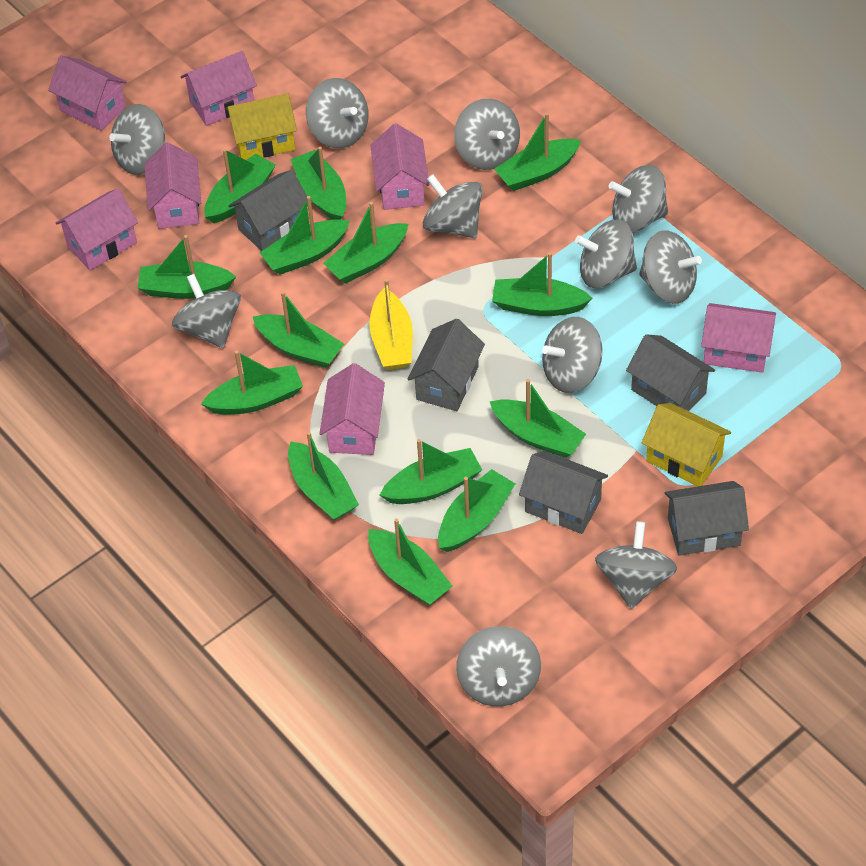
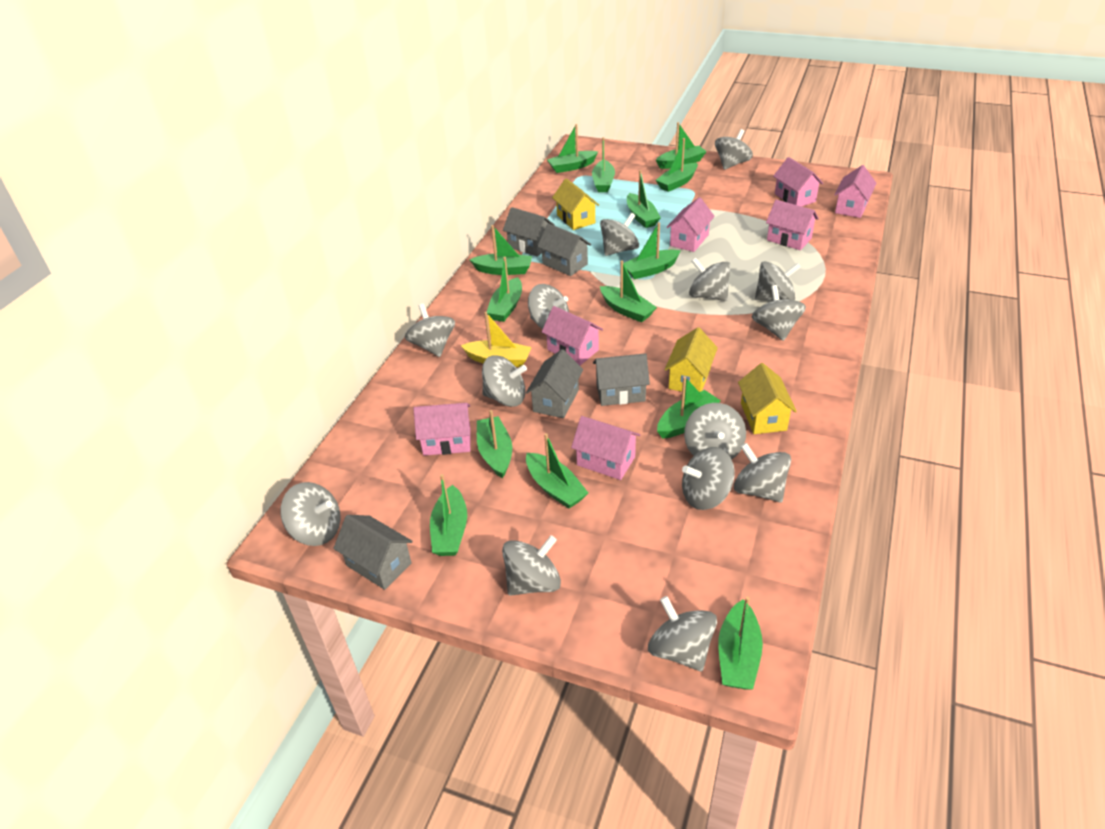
grey spinning top: [109,104,165,175] [172,274,241,348] [306,78,369,148] [423,174,482,238] [454,98,520,170] [456,626,541,707] [542,317,603,393] [575,219,637,288] [595,521,677,609] [608,165,668,233] [639,230,702,304] = 11 -> [280,482,340,546] [405,304,455,357] [482,356,527,407] [502,535,561,596] [528,284,569,329] [600,213,639,256] [648,596,717,671] [682,447,734,510] [684,403,746,460] [689,258,731,301] [715,129,753,170] [734,443,791,502] [752,285,806,341] [755,261,801,301] = 14
yellow house: [226,93,297,160] [642,403,731,486] = 2 -> [552,178,599,230] [665,327,718,392] [738,363,797,434] = 3

